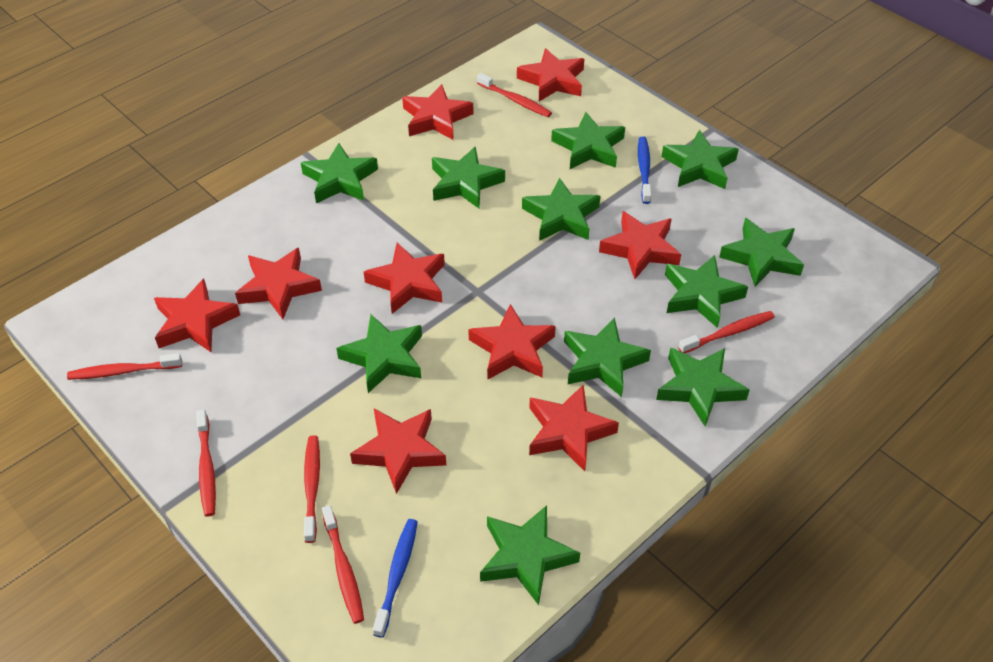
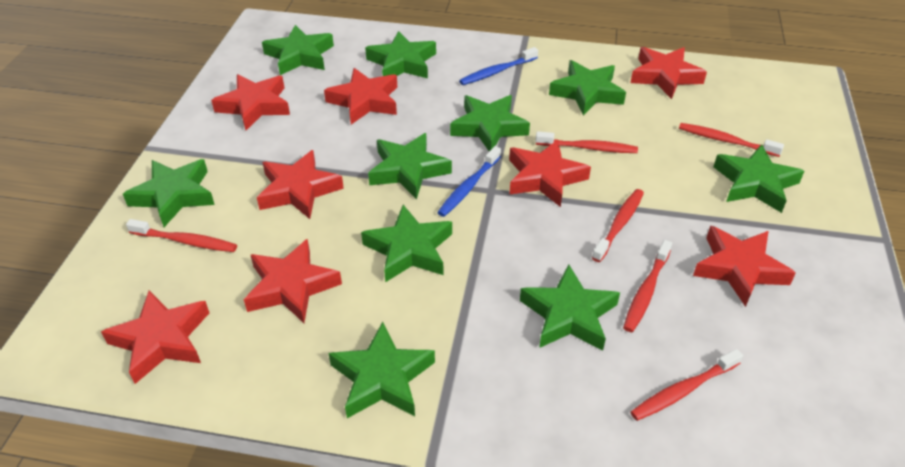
green star: [301,143,378,204] [336,315,422,393] [432,146,505,209] [480,505,580,605] [522,177,600,241] [551,112,625,169] [564,317,651,397] [656,347,750,426] [662,130,739,189] [665,255,748,328] [719,218,804,287] = 11 -> [123,159,215,227] [262,25,334,75] [328,322,435,418] [361,205,452,282] [365,31,436,78] [368,133,452,200] [450,95,530,151] [520,264,620,351] [549,60,626,116] [713,144,804,213] = 10
red star: [154,279,240,352] [235,248,322,319] [350,408,446,494] [364,243,445,314] [402,84,474,140] [468,304,556,380] [517,48,584,102] [529,384,619,471] [599,211,681,279] = 9 -> [101,290,209,384] [211,74,290,130] [244,239,342,323] [257,150,344,219] [324,68,397,124] [509,139,591,207] [631,47,707,99] [693,226,796,307] = 8

